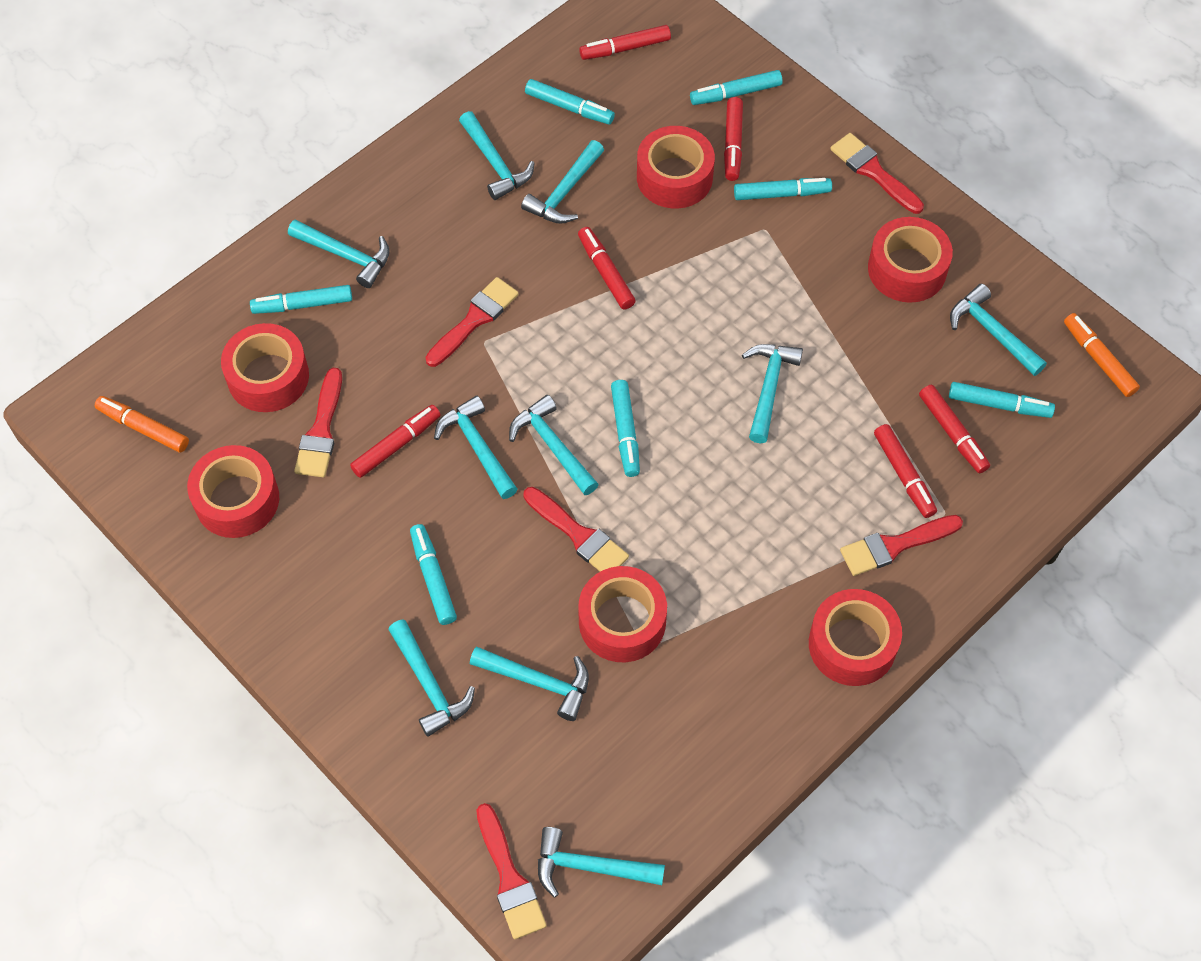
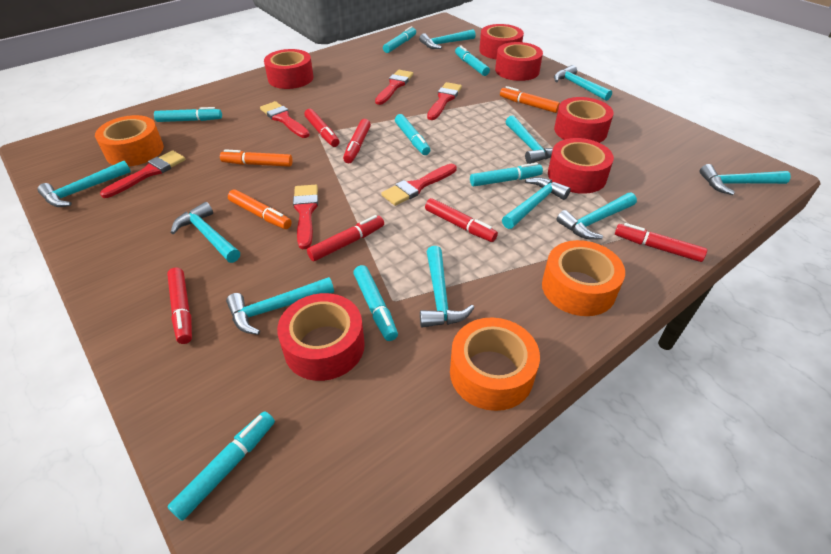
orange marker: [95,396,189,452] [1064,313,1140,397] = 2 -> [220,149,293,167] [228,189,292,229] [500,86,560,113] = 3
orange tape: none = 0 -> [95,115,164,166] [450,318,540,411] [542,240,625,316] = 3

